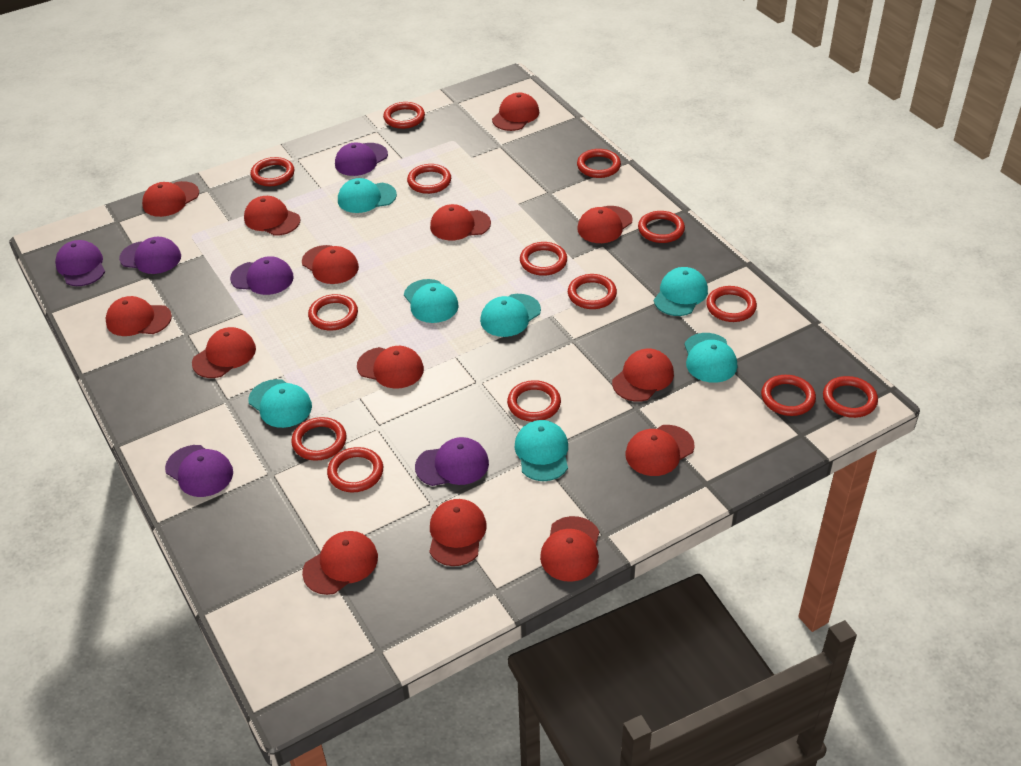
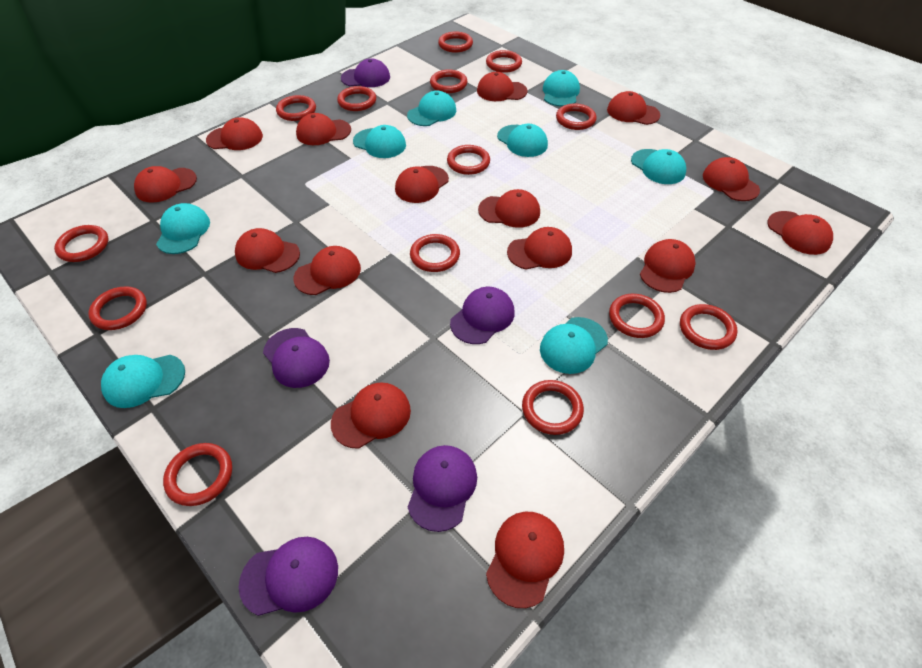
purple cap: [55,240,105,286] [119,237,181,274] [165,445,233,497] [230,256,294,295] [335,143,388,176] [415,437,489,486] = 6 -> [239,537,338,616] [263,328,330,388] [341,58,390,87] [408,445,477,532] [450,287,515,344] = 5
red cap: [105,296,172,336] [142,181,199,217] [192,327,256,378] [244,196,300,236] [302,245,359,284] [302,531,378,595] [357,346,424,389] [429,499,487,566] [430,204,491,240] [492,93,539,131] [540,516,599,582] [577,206,633,243] [612,349,674,402] [625,425,695,476] = 14 -> [134,166,197,203] [206,117,263,150] [235,228,300,273] [293,246,361,295] [296,113,351,145] [331,382,411,449] [395,166,449,203] [477,72,528,101] [478,189,540,228] [486,512,564,608] [507,227,572,269] [607,91,660,125] [640,239,696,293] [703,157,760,201] [767,211,833,255] = 15
turquoise cap: [248,379,312,428] [338,178,397,213] [404,279,459,323] [480,294,541,337] [515,420,568,481] [654,267,708,316] [684,333,737,383] = 7 -> [101,355,185,408] [156,203,210,254] [353,125,406,158] [407,91,456,126] [497,124,548,157] [540,317,608,374] [543,70,580,106] [631,149,686,184] = 8

